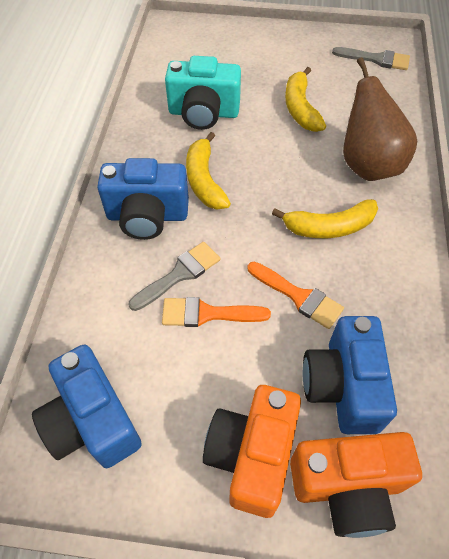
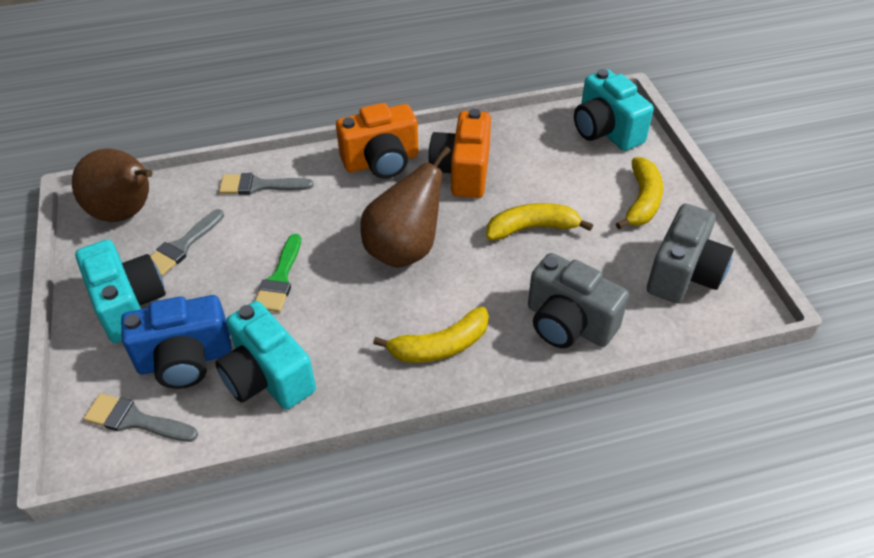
blue camera: [32,345,142,468] [97,158,189,240] [303,316,397,434] = 3 -> [121,295,232,389] = 1
brown pear: [343,57,417,181] = 1 -> [72,148,153,222] [360,146,451,268] = 2
green brush: none = 0 -> [255,234,301,312] = 1
grey brush: [129,242,220,311] [332,47,410,70] = 2 -> [84,393,198,442] [150,209,224,276] [219,173,313,195] = 3
grey camera: none = 0 -> [528,253,629,348] [647,203,734,303] = 2
orange brush: [162,297,271,327] [248,262,344,329] = 2 -> none = 0
turquoise camera: [165,56,241,130] = 1 -> [75,239,166,343] [215,301,316,409] [574,69,654,151] = 3

